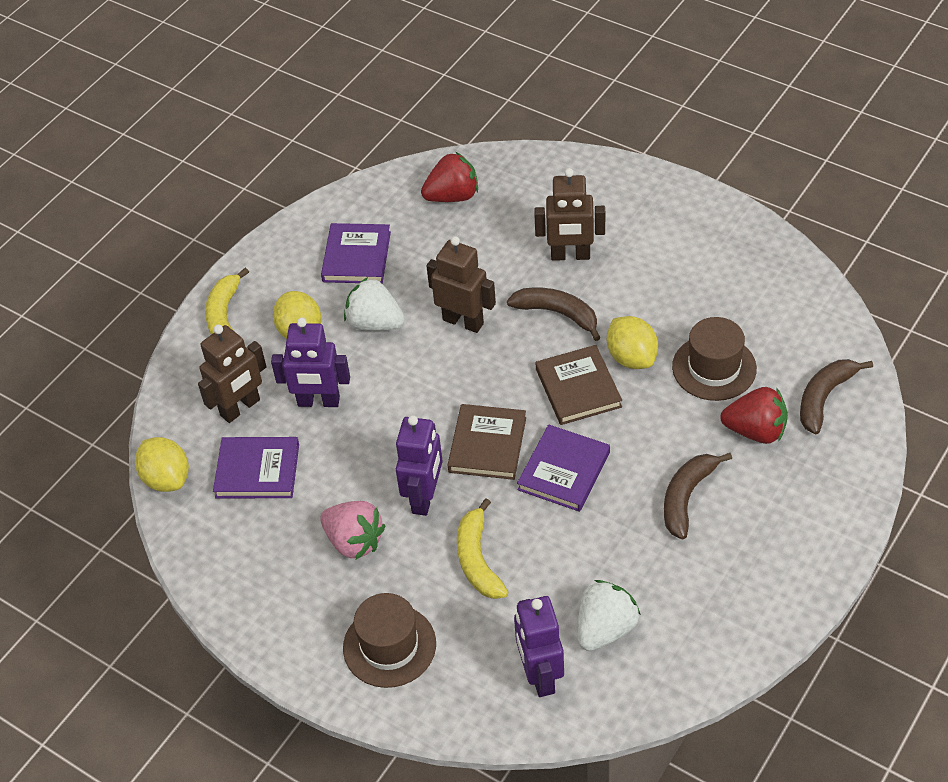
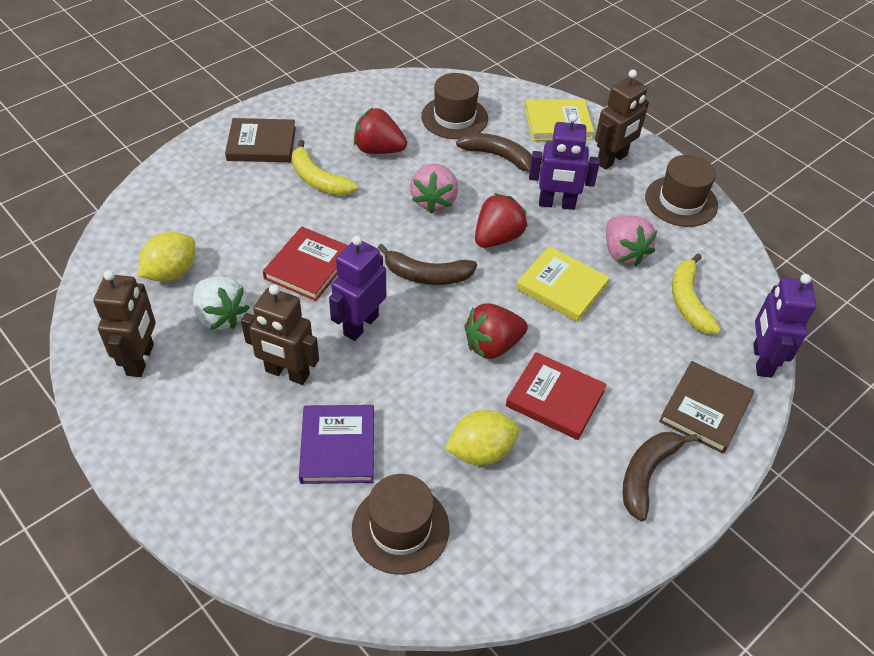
brown hat: [343,593,436,688] [672,317,757,401] = 2 -> [352,474,449,575] [421,73,488,139] [645,155,718,227] = 3
pink strawberry: [320,501,386,559] = 1 -> [410,164,458,213] [606,215,657,266] = 2
purple book: [213,437,299,498] [321,223,391,284] [517,425,610,512] = 3 -> [299,405,374,484] = 1
red book: none = 0 -> [263,227,348,301] [506,352,607,440] = 2
red strawberry: [421,152,478,202] [720,387,788,444] = 2 -> [354,108,407,154] [464,304,528,359] [475,193,528,248] = 3
white strawberry: [344,277,405,331] [578,580,641,651] = 2 -> [193,277,250,330] = 1
yellow book: none = 0 -> [516,246,610,322] [525,99,594,141] = 2
yellow lemon: [135,437,189,492] [273,291,322,339] [607,316,658,369] = 3 -> [138,232,195,282] [445,410,519,465] = 2

